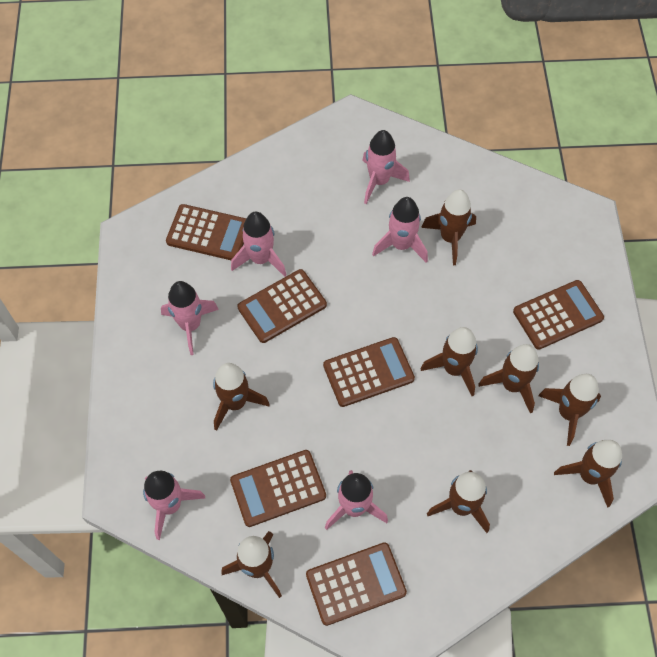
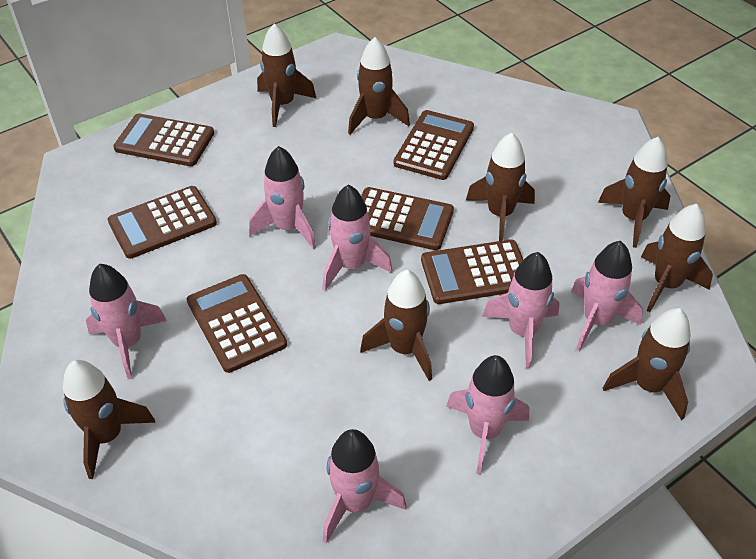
pink rocket: [143,471,205,540] [161,281,219,355] [231,212,286,277] [325,470,388,530] [362,130,410,204] [372,197,428,263] = 6 -> [86,264,167,379] [249,146,316,249] [323,185,392,291] [323,429,406,543] [446,355,529,475] [482,252,560,368] [571,241,643,351] = 7

